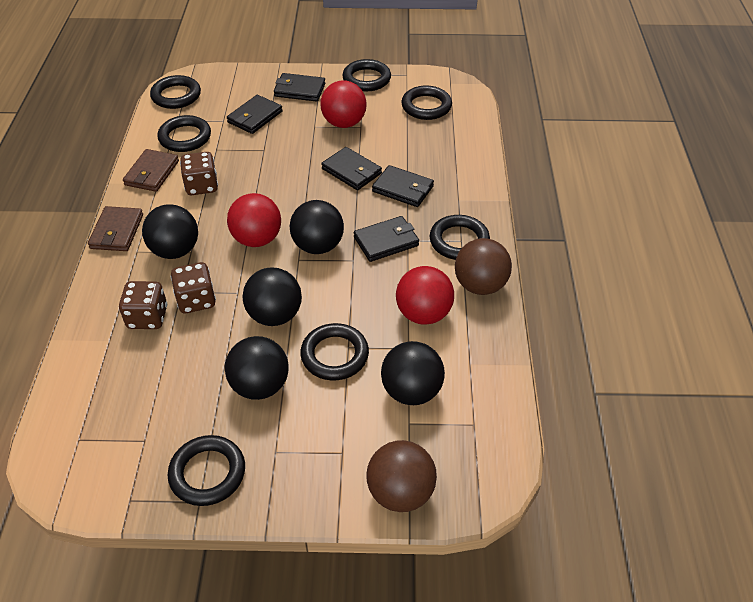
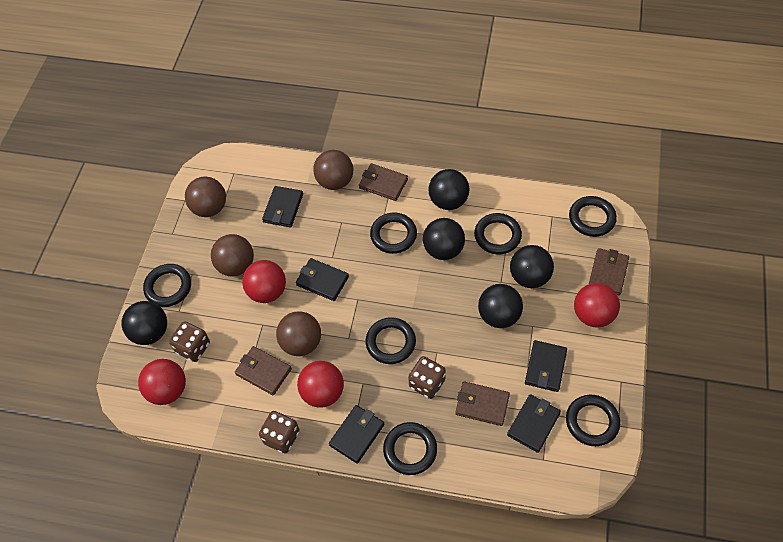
brown ball: [366,440,437,512] [455,238,512,295] = 2 -> [185,177,226,217] [211,234,254,277] [276,311,321,356] [313,150,353,190] = 4
brown wallet: [88,206,143,251] [123,149,179,192] = 2 -> [235,346,292,395] [359,163,408,201] [455,381,510,426] [589,248,629,295] = 4
red ball: [227,193,281,247] [320,80,367,128] [396,266,454,325] = 3 -> [138,359,186,405] [242,260,286,303] [297,361,344,408] [574,283,620,328] = 4

